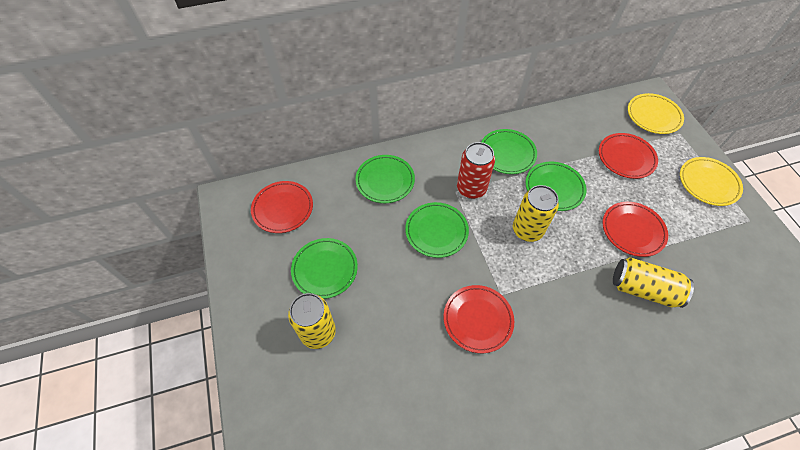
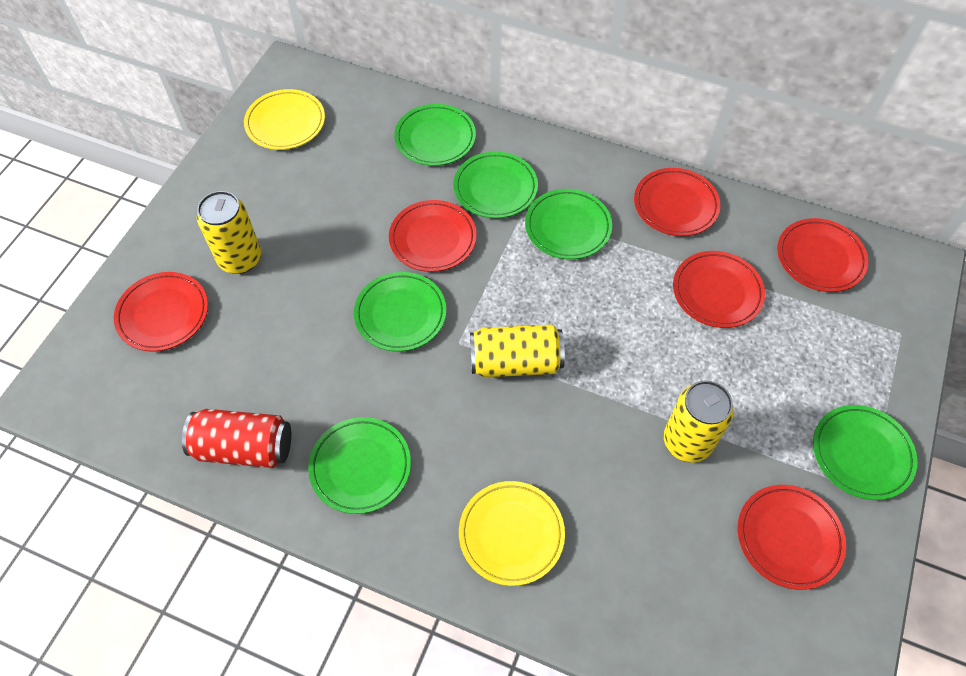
green plate: [291,238,358,299] [355,155,415,203] [405,202,469,258] [481,129,537,174] [525,162,587,211] = 5 -> [308,417,411,514] [354,272,446,352] [394,104,476,166] [453,152,538,218] [525,189,612,259] [813,405,917,500] = 6
red plate: [251,181,313,233] [444,285,514,353] [599,133,658,179] [603,202,668,257] = 4 -> [114,272,208,352] [389,200,477,272] [634,168,720,236] [673,251,765,328] [738,485,846,590] [777,218,868,292] = 6

